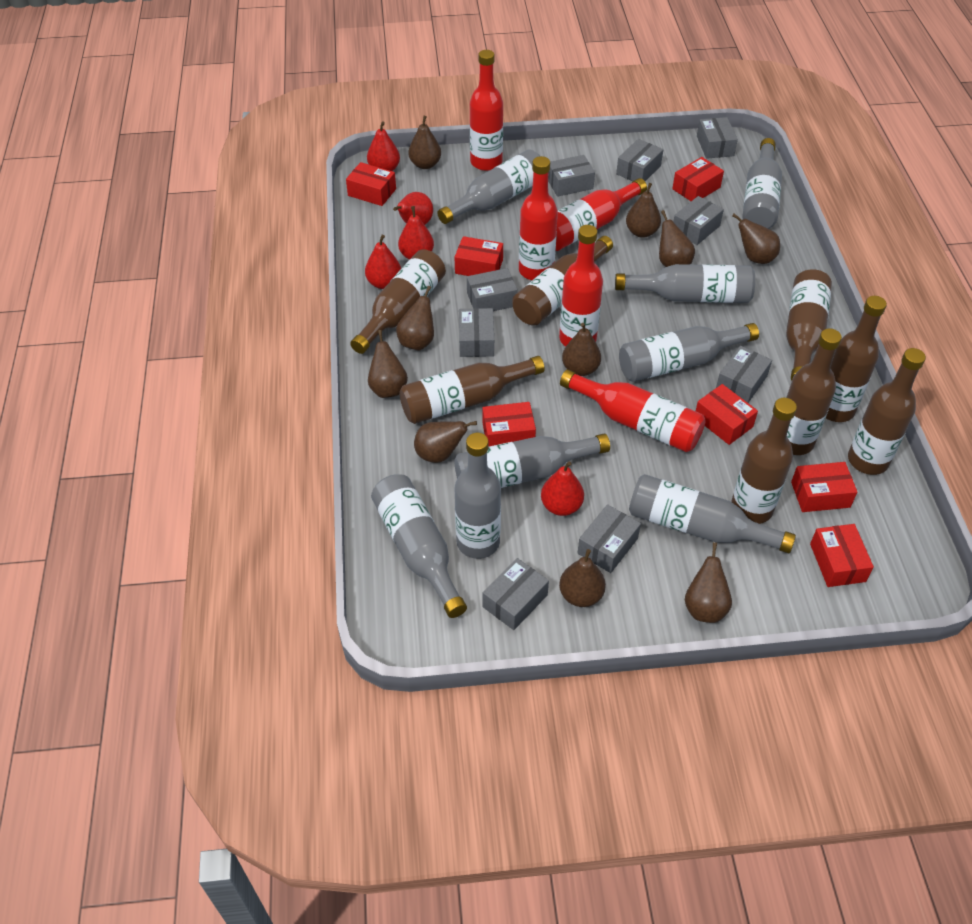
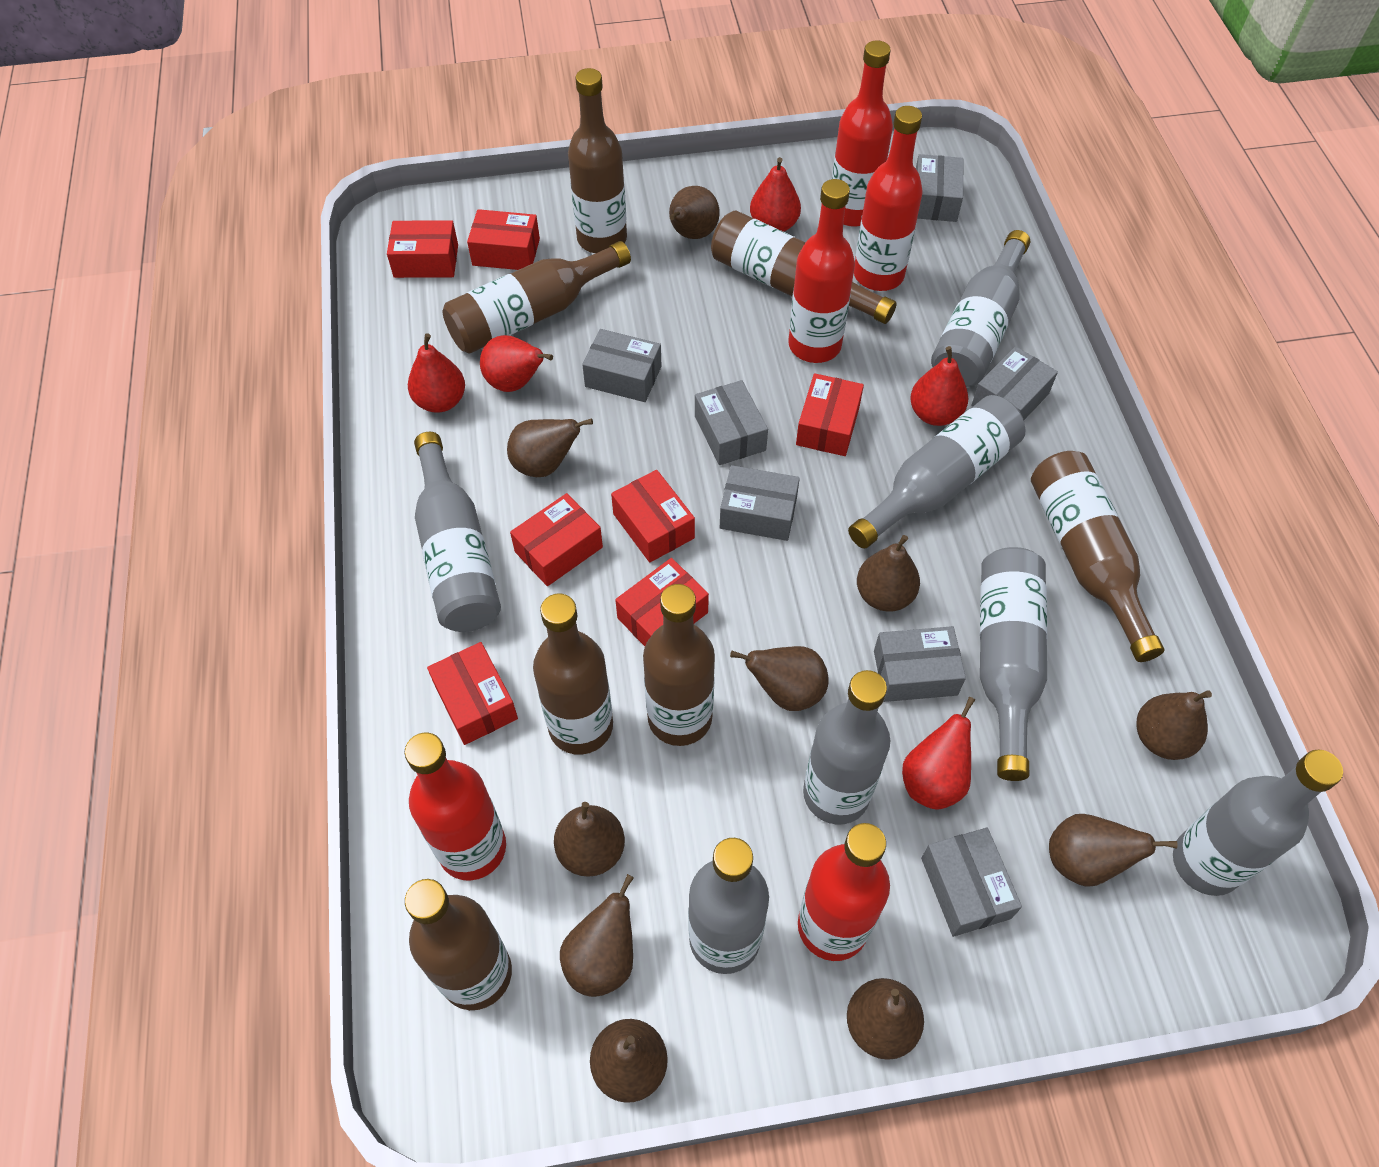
brown bottle: [350,249,446,354] [400,356,545,424] [512,236,613,326] [731,398,797,524] [786,269,832,381] [786,329,842,455] [826,296,887,422] [848,348,926,475] = 8 -> [405,879,512,1010] [443,241,631,354] [533,593,613,755] [568,68,627,253] [643,584,715,746] [711,211,897,324] [1031,451,1165,662] = 7
grey bottle: [371,474,467,618] [437,149,540,224] [454,434,610,488] [455,433,501,559] [615,264,755,303] [619,323,759,382] [629,474,796,553] [743,138,782,229] = 8 -> [414,432,501,632] [688,838,769,974] [803,670,890,825] [848,395,1025,549] [931,230,1030,387] [980,547,1047,781] [1173,750,1343,896] = 7
grey box: [459,308,494,357] [467,268,518,311] [482,558,549,630] [548,155,595,197] [578,504,641,573] [616,139,663,181] [673,196,724,245] [697,117,738,159] [716,346,772,403] = 9 -> [582,329,661,402] [695,380,768,465] [720,465,800,541] [874,626,966,702] [916,154,964,222] [921,828,1022,937] [971,346,1058,420] = 7

